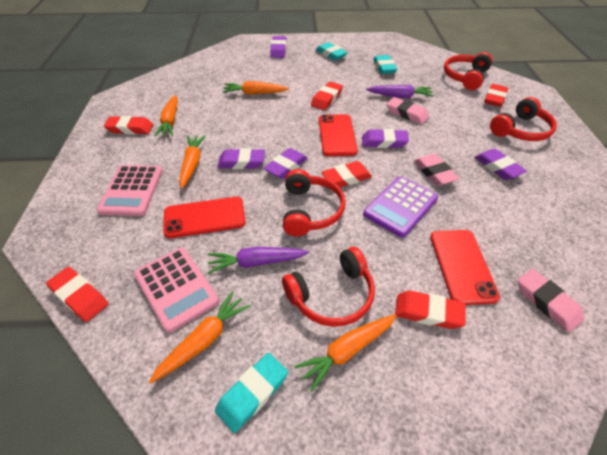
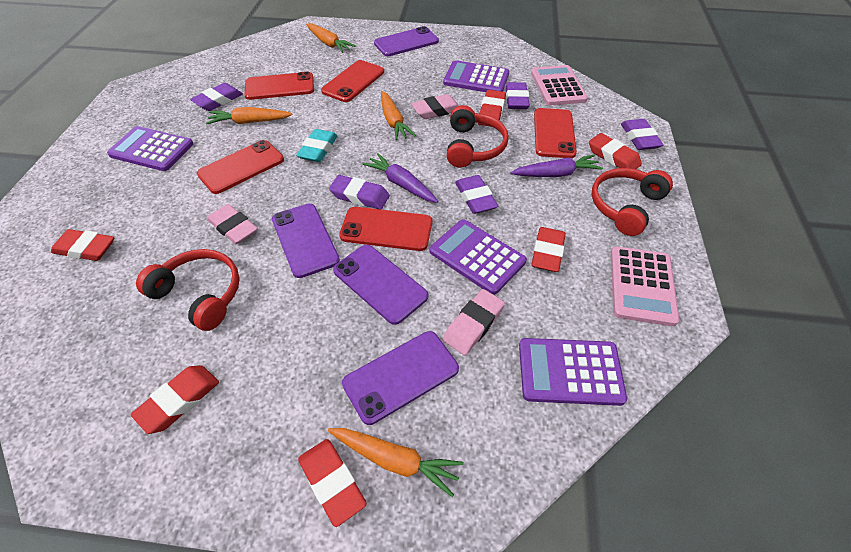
orange carrot: [149,291,251,383] [154,95,178,137] [179,135,206,189] [223,81,289,95] [294,314,396,391] = 5 -> [206,107,293,124] [306,23,356,53] [328,428,464,497] [381,91,416,141] = 4
purple calculator: [363,176,438,237] = 1 -> [107,126,193,171] [430,219,527,295] [443,60,509,92] [519,338,627,406] = 4
purple phone: none = 0 -> [272,204,340,278] [333,245,428,325] [342,331,459,425] [374,26,439,56] = 4
red headphones: [282,247,375,327] [283,169,346,236] [444,52,493,90] [490,97,557,141] = 4 -> [136,249,240,331] [447,105,509,168] [592,168,673,236] = 3
red phone: [163,197,246,238] [319,114,358,156] [430,230,500,305] = 3 -> [197,140,284,194] [244,72,314,100] [321,60,384,102] [339,207,432,251] [534,108,577,158] = 5
turquoise eraser: [215,353,288,433] [316,42,348,61] [373,55,397,74] = 3 -> [296,129,338,162] = 1

